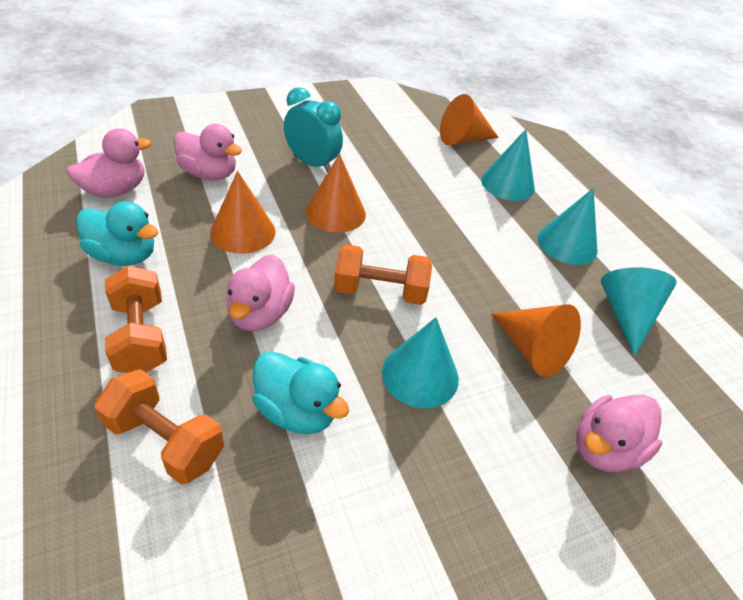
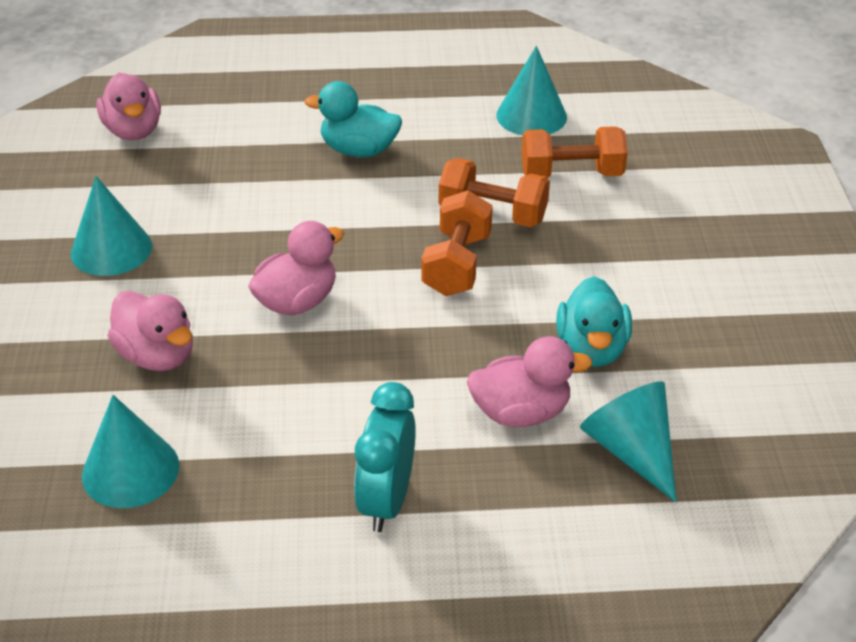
orange cone: [210,171,276,254] [306,154,366,233] [440,94,499,145] [491,304,581,377] = 4 -> none = 0

